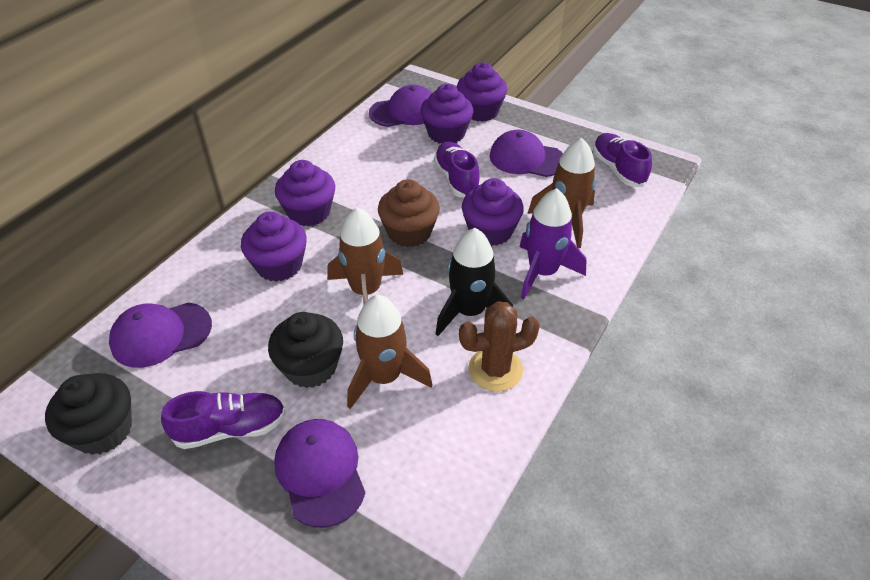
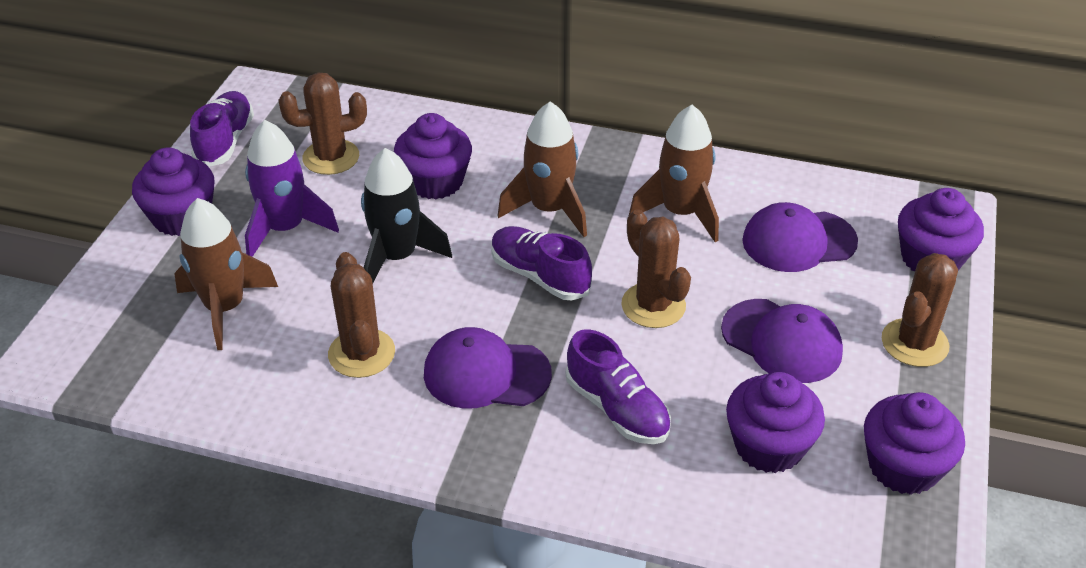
black cupcake: [45,373,132,455] [268,312,343,388] = 2 -> none = 0
brown cactus: [459,301,540,392] = 1 -> [278,73,367,175] [328,252,395,378] [621,209,691,328] [882,253,958,367] = 4
brown cupcake: [378,179,440,247] = 1 -> none = 0
purple cap: [109,303,212,368] [274,419,365,528] [369,85,432,127] [490,130,563,177] = 4 -> [424,327,552,409] [721,299,843,383] [742,202,858,272] = 3

